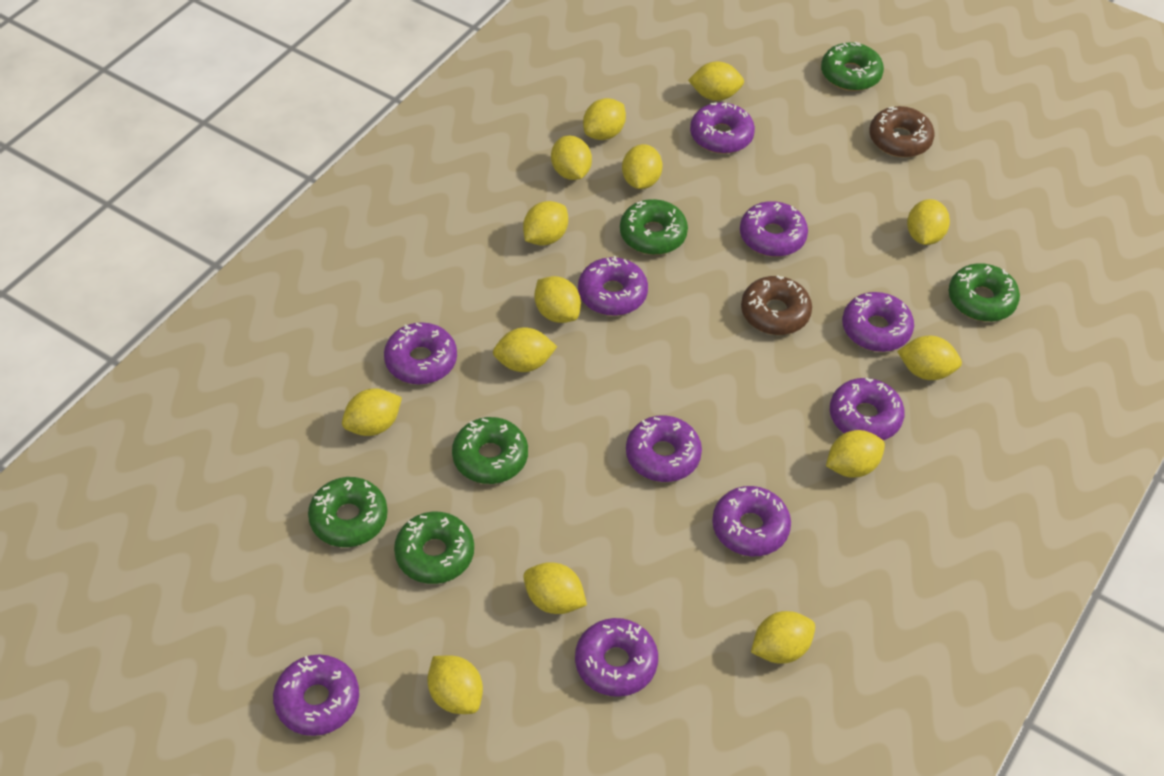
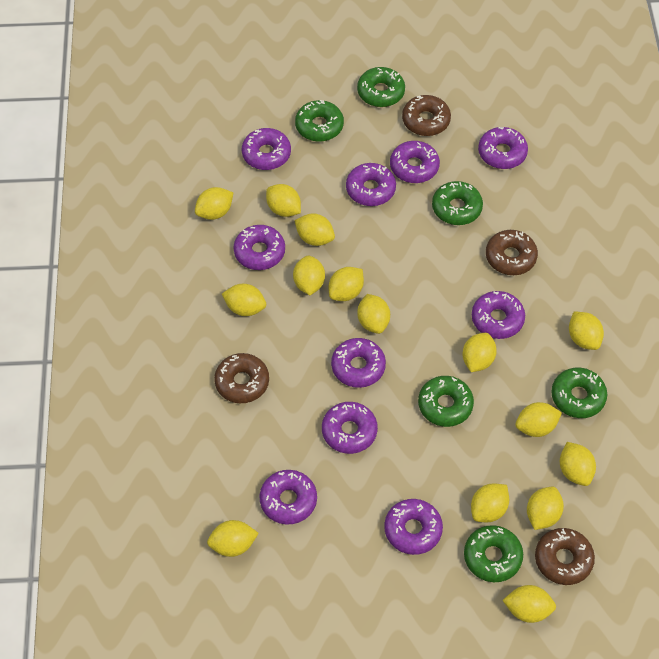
brown donut: [741,275,812,335] [869,106,934,157] = 2 -> [214,353,269,403] [402,95,451,136] [486,230,538,275] [535,528,595,585] = 4
yellow lemon: [342,388,402,436] [427,655,483,714] [493,327,557,372] [523,201,568,246] [523,562,587,614] [535,276,581,323] [551,136,592,180] [583,98,626,140] [622,144,663,189] [688,62,744,101] [751,611,815,664] [826,430,885,478] [897,336,962,380] [907,199,950,245] = 14 -> [195,187,233,220] [207,520,259,557] [222,284,266,316] [266,184,301,217] [293,255,325,295] [294,213,335,246] [329,267,364,301] [357,294,390,334] [463,333,497,372] [471,484,509,522] [502,585,556,623] [515,402,562,437] [527,487,564,530] [560,442,596,486] [569,312,604,350] = 15

